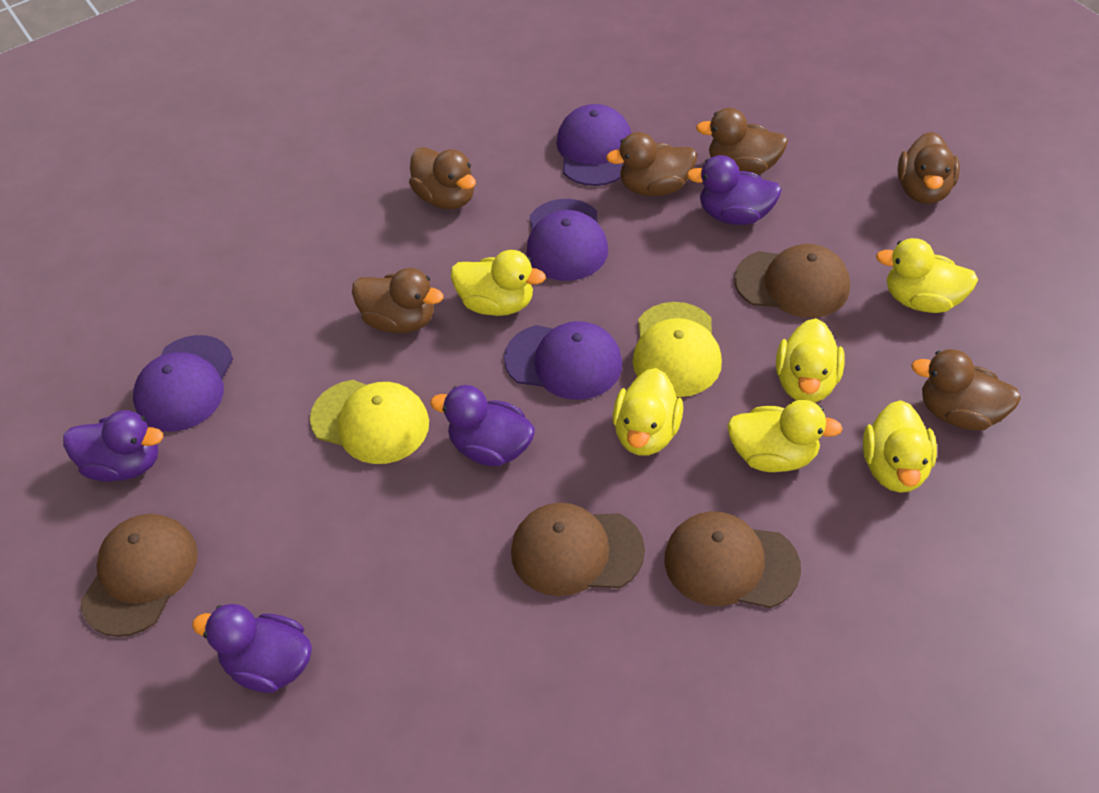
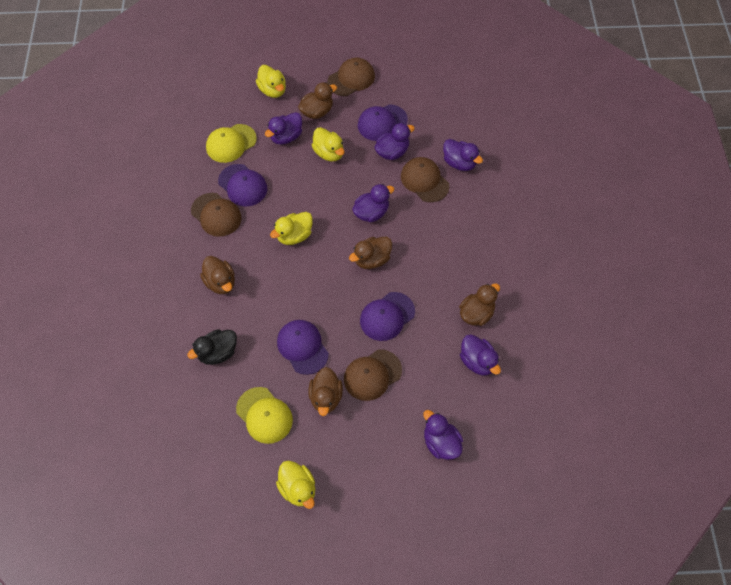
black duck: none = 0 -> [187,329,237,365] = 1
brown duck: [352,268,444,333] [409,147,476,210] [606,132,697,196] [696,108,788,175] [897,132,960,204] [911,349,1021,430] = 6 -> [200,256,235,294] [298,82,337,119] [308,367,343,416] [349,237,392,269] [459,284,500,326] = 5
purple duck: [63,410,163,482] [192,604,312,693] [430,385,535,466] [687,155,782,225] = 4 -> [265,112,302,145] [352,184,394,222] [374,123,415,160] [423,410,463,460] [443,139,483,171] [460,334,501,375] = 6
yellow duck: [451,250,546,316] [613,368,683,455] [727,400,843,472] [776,318,845,403] [863,400,937,493] [876,238,978,313] = 6 -> [256,65,286,98] [270,212,313,245] [276,460,315,509] [312,127,344,161] = 4

